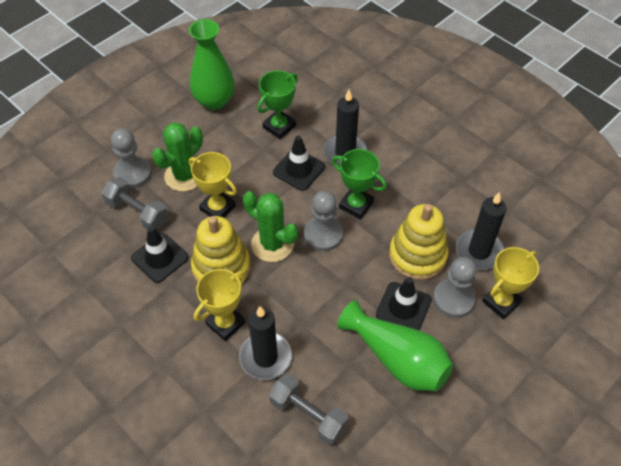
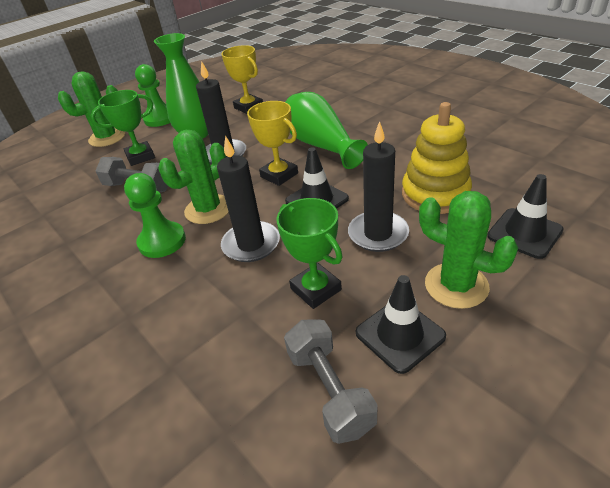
green cactus: [152,122,203,192] [243,191,298,262] = 2 -> [58,71,125,147] [159,130,229,224] [419,191,518,309] = 3
green pawn: none = 0 -> [124,173,186,258] [135,64,170,127] = 2
grey pawn: [111,128,152,188] [304,191,343,251] [433,257,477,318] = 3 -> none = 0
yellow stacking toy: [191,216,251,283] [389,204,449,280] = 2 -> [402,102,472,214] = 1
yellow trophy: [189,152,237,217] [194,269,246,341] [482,247,539,319] = 3 -> [221,45,263,114] [247,101,298,186] = 2

